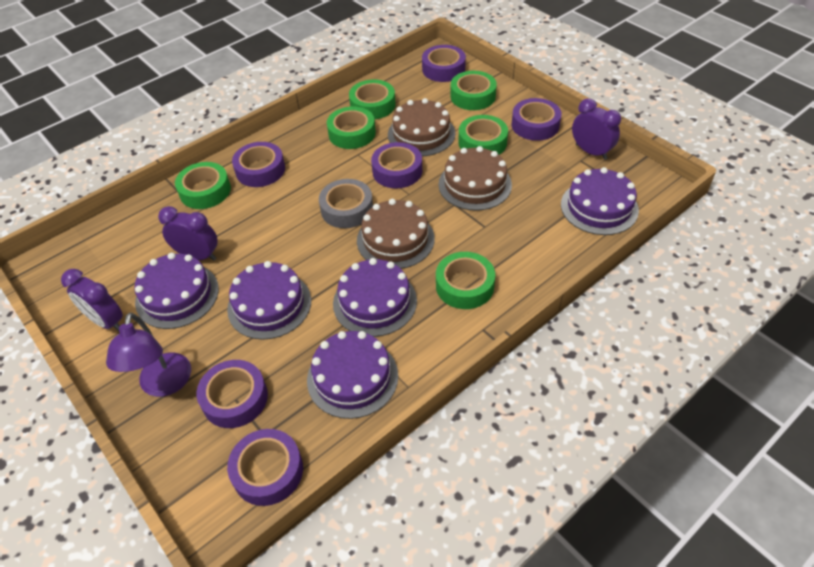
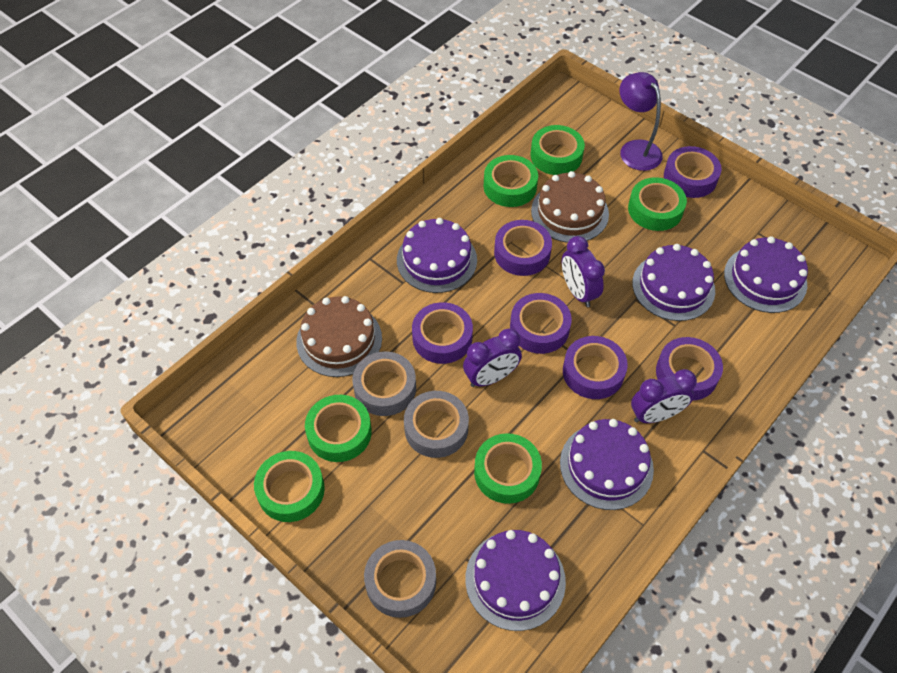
brown cake: [357,199,435,269] [388,98,455,156] [439,146,512,211] = 3 -> [296,296,382,377] [531,171,609,243] = 2
grey tape: [319,179,373,228] = 1 -> [352,351,416,416] [364,540,436,618] [404,391,469,458] = 3

